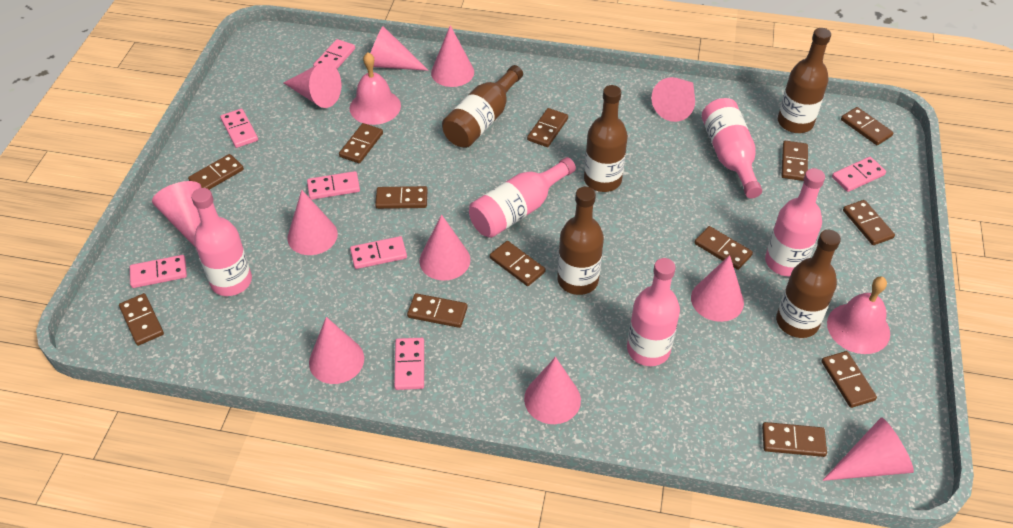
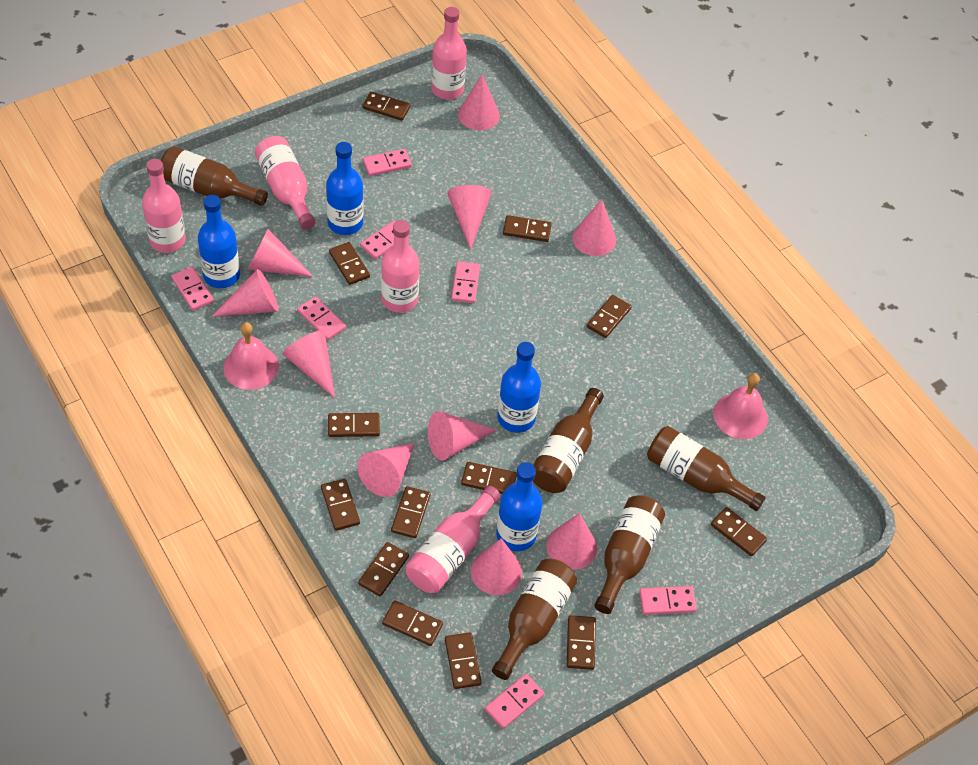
blue bottle: none = 0 -> [198,195,240,288] [326,142,364,235] [496,462,542,551] [497,342,541,433] = 4
pink cone: [152,181,202,248] [284,62,341,108] [287,190,338,255] [309,317,364,384] [371,26,429,71] [419,215,471,281] [431,25,474,87] [524,357,581,424] [652,77,695,122] [691,255,744,322] [822,418,914,481] = 11 -> [211,269,279,317] [247,229,313,277] [282,330,335,398] [357,443,415,497] [428,411,496,461] [447,185,492,250] [458,74,500,130] [471,538,522,595] [546,513,597,570] [572,199,616,256] = 10

